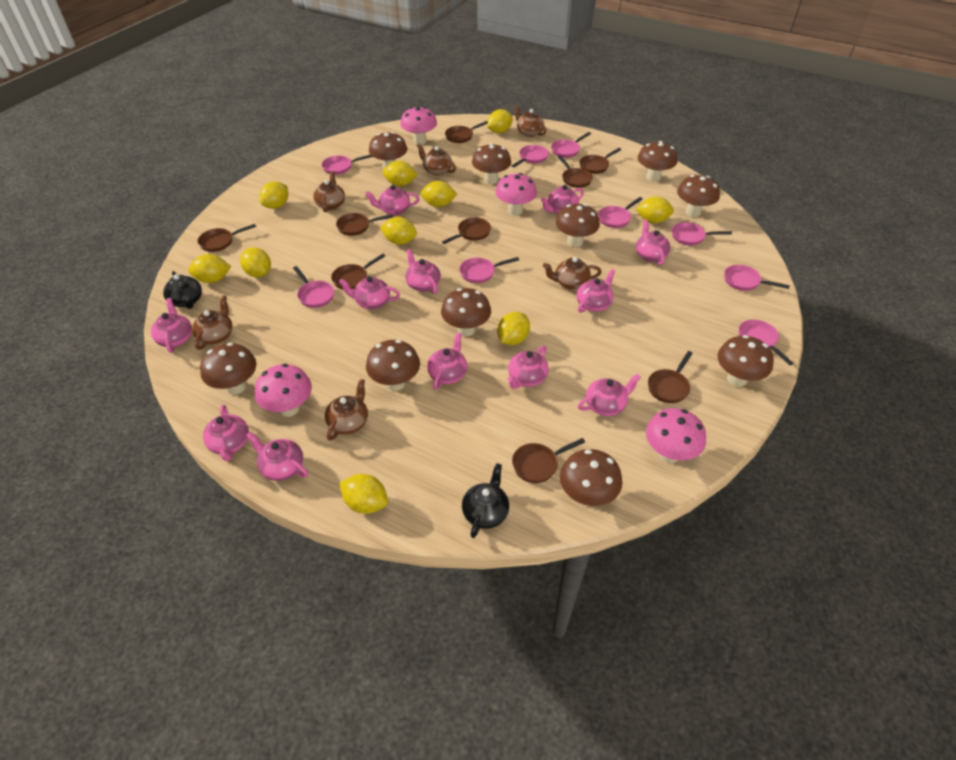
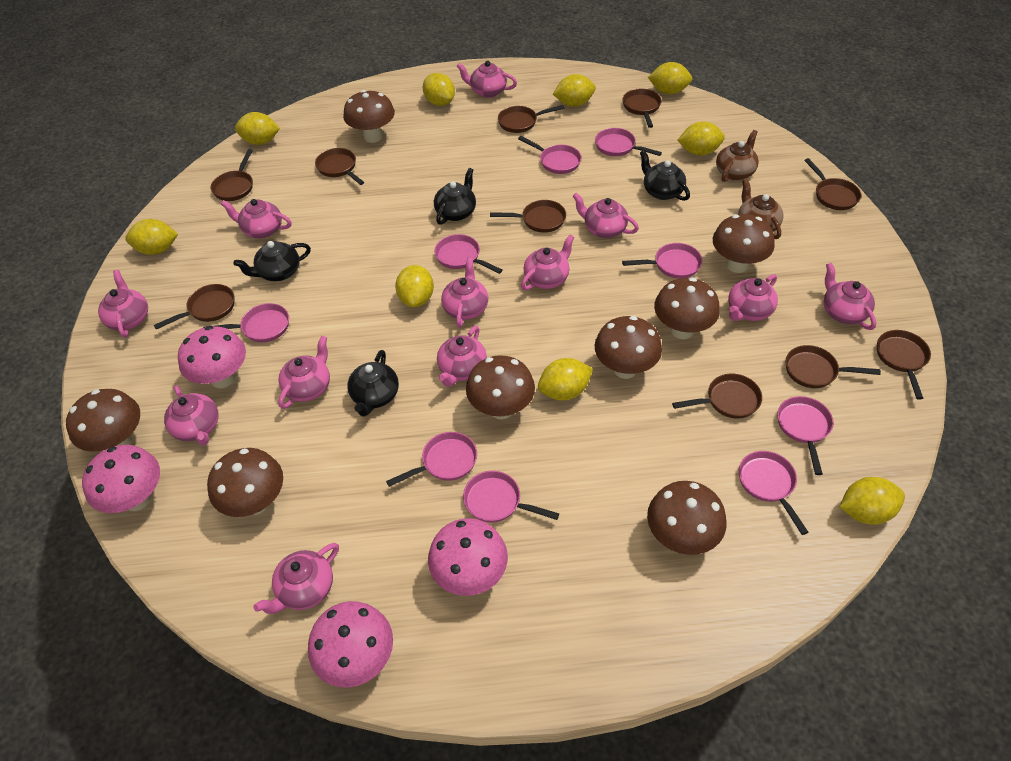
black teapot: [163,271,202,309] [462,463,509,538] = 2 -> [234,241,311,281] [347,350,399,417] [434,168,476,225] [640,150,690,201] = 4
brown mushroom: [200,343,256,394] [366,340,420,391] [369,132,407,170] [441,288,491,336] [472,143,511,184] [556,204,600,247] [560,449,622,506] [638,141,677,182] [677,175,720,217] [717,335,774,387] = 10 -> [66,389,140,452] [207,448,283,517] [343,90,395,143] [466,355,535,419] [595,316,662,379] [647,481,727,555] [654,278,720,339] [713,214,775,273] = 8
brown pan: [197,224,256,252] [331,254,385,290] [336,213,393,236] [442,218,491,244] [445,121,488,143] [512,438,585,483] [558,155,593,188] [579,148,621,174] [648,351,693,403] = 9 -> [154,284,234,330] [211,149,253,201] [315,148,364,185] [490,200,566,233] [498,105,564,133] [622,89,661,128] [672,373,762,419] [785,345,881,388] [804,158,861,210] [877,330,931,399] = 10
brown teapot: [192,296,233,350] [313,171,345,212] [325,378,368,441] [417,144,456,176] [514,105,546,137] [543,257,601,290] = 6 -> [716,130,759,182] [738,179,784,239] = 2
yellow lemon: [188,254,231,283] [240,248,271,277] [260,181,288,209] [339,474,388,514] [380,217,417,245] [383,160,418,186] [421,181,457,207] [487,109,513,133] [497,312,530,345] [636,196,674,223] = 10 -> [125,219,178,255] [235,112,280,145] [395,265,434,307] [423,73,455,106] [538,358,593,401] [553,74,596,107] [648,62,692,94] [677,121,725,156] [840,477,905,525] = 9

